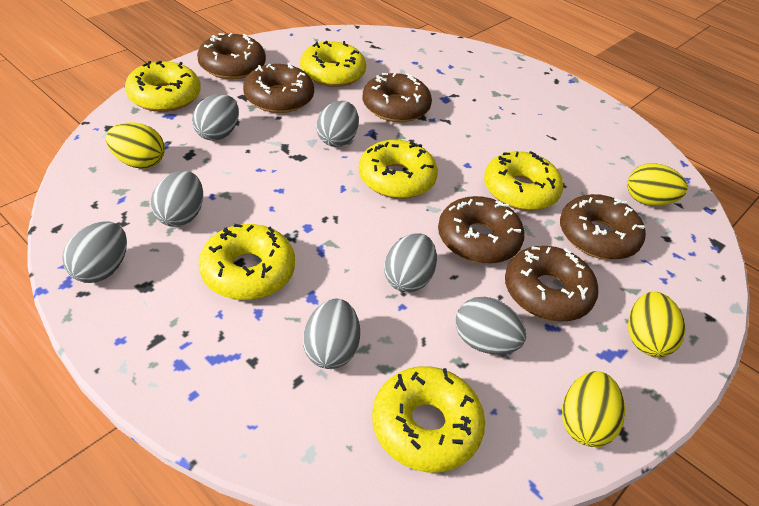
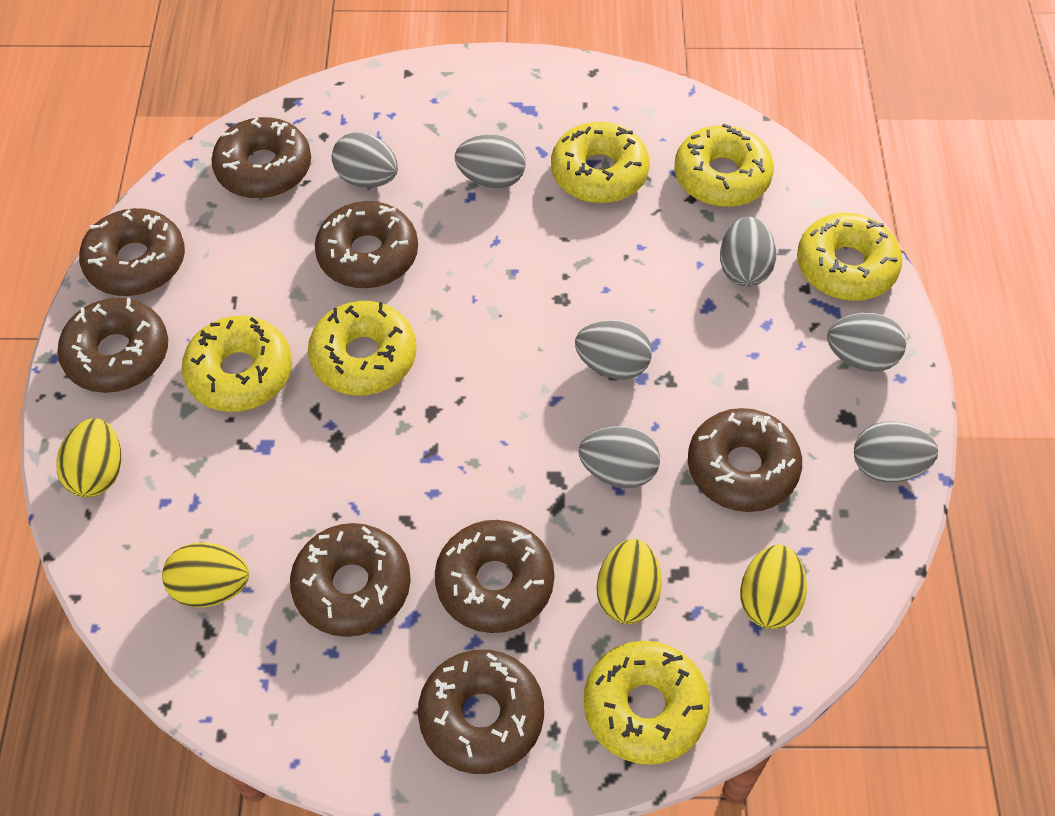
brown donut: [197,33,266,79] [243,63,314,113] [363,73,432,122] [438,196,525,264] [505,246,599,322] [560,194,646,260] = 6 -> [57,298,168,393] [79,208,185,296] [211,117,311,199] [290,523,411,637] [315,201,418,288] [418,650,544,774] [435,520,554,633] [688,408,802,512] = 8

